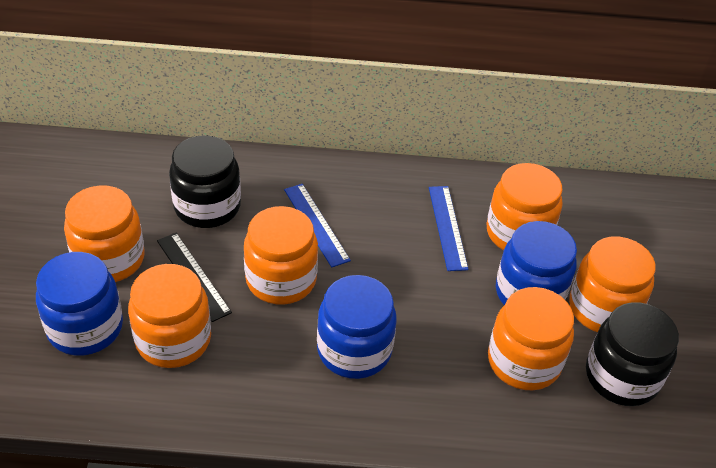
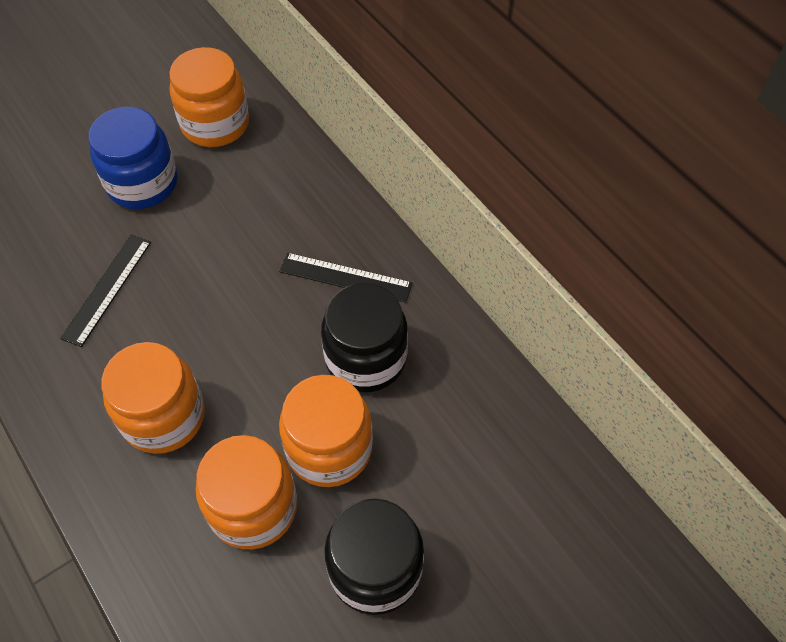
black ruler: [157,233,232,322] = 1 -> [60,235,151,347] [279,253,413,303] = 2
blue jar: [36,252,123,356] [317,275,397,379] [496,221,577,305] = 3 -> [89,106,178,209] = 1
blue ruler: [284,184,351,268] [429,186,469,271] = 2 -> none = 0
orange jar: [64,185,145,282] [128,264,211,368] [244,206,318,305] [487,163,563,250] [488,287,574,390] [569,237,656,332] = 6 -> [101,342,205,454] [169,47,249,147] [196,435,297,549] [279,375,373,487] = 4

